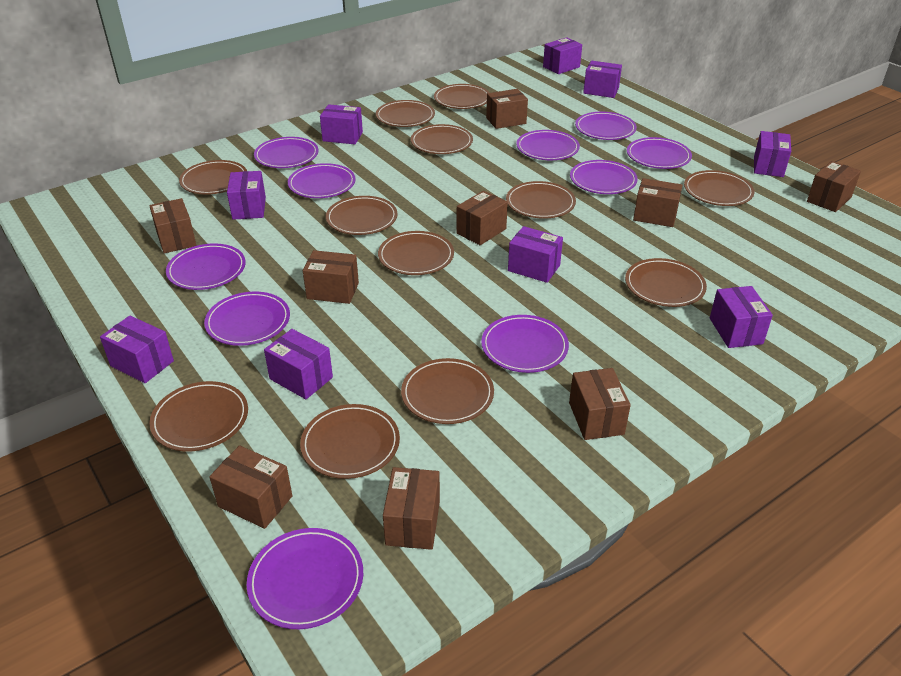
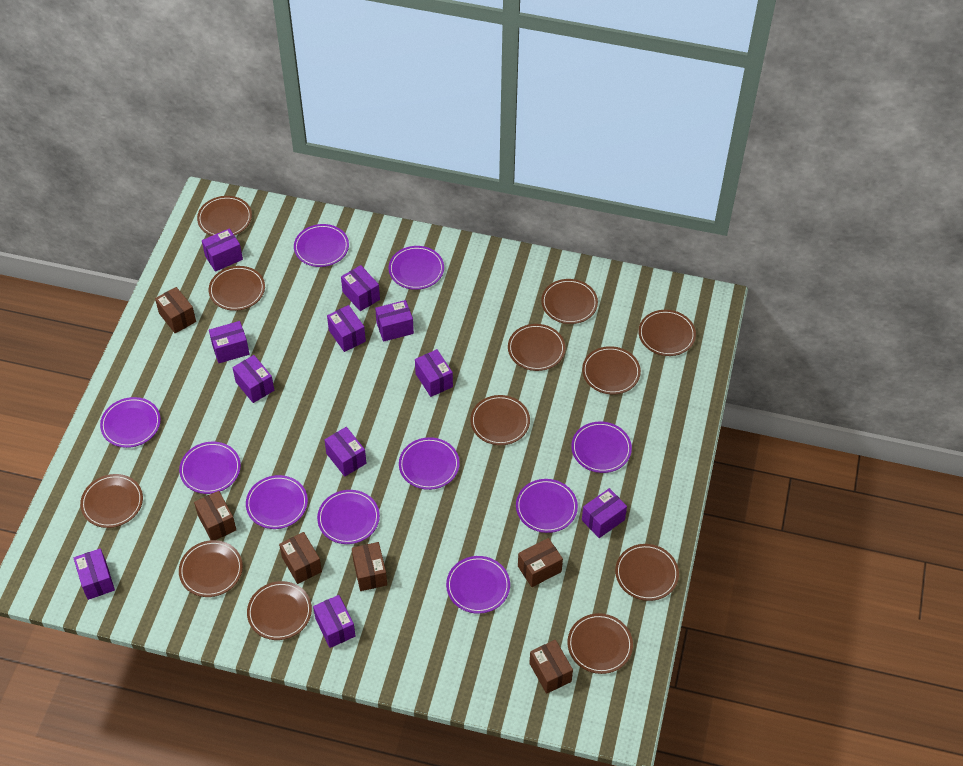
brown box: [149,198,196,253] [209,445,292,529] [303,250,359,304] [383,467,440,550] [456,191,508,245] [486,89,528,129] [569,368,631,440] [633,178,682,227] [807,161,861,212] = 9 -> [155,287,196,333] [194,491,236,540] [279,532,322,584] [352,542,387,591] [518,538,563,587] [529,640,573,694] = 6
purple box: [100,316,174,383] [227,171,266,220] [264,329,333,399] [320,104,363,144] [508,226,563,283] [543,37,582,74] [583,61,622,98] [710,286,773,348] [754,131,791,177] = 9 -> [74,548,115,600] [202,228,243,272] [209,321,249,363] [232,355,274,403] [313,595,355,648] [325,427,366,477] [327,305,366,352] [341,265,380,311] [375,300,414,342] [415,349,453,397] [582,488,627,538] = 11

